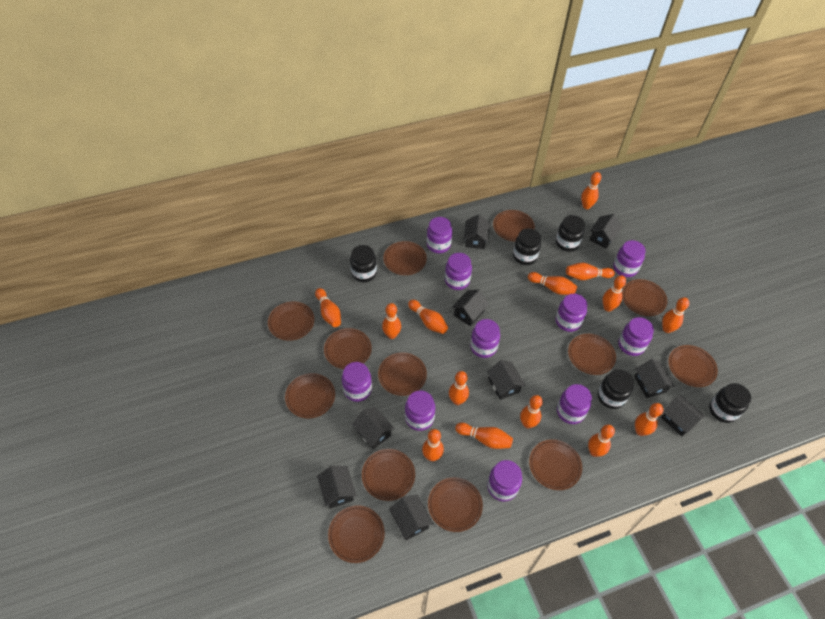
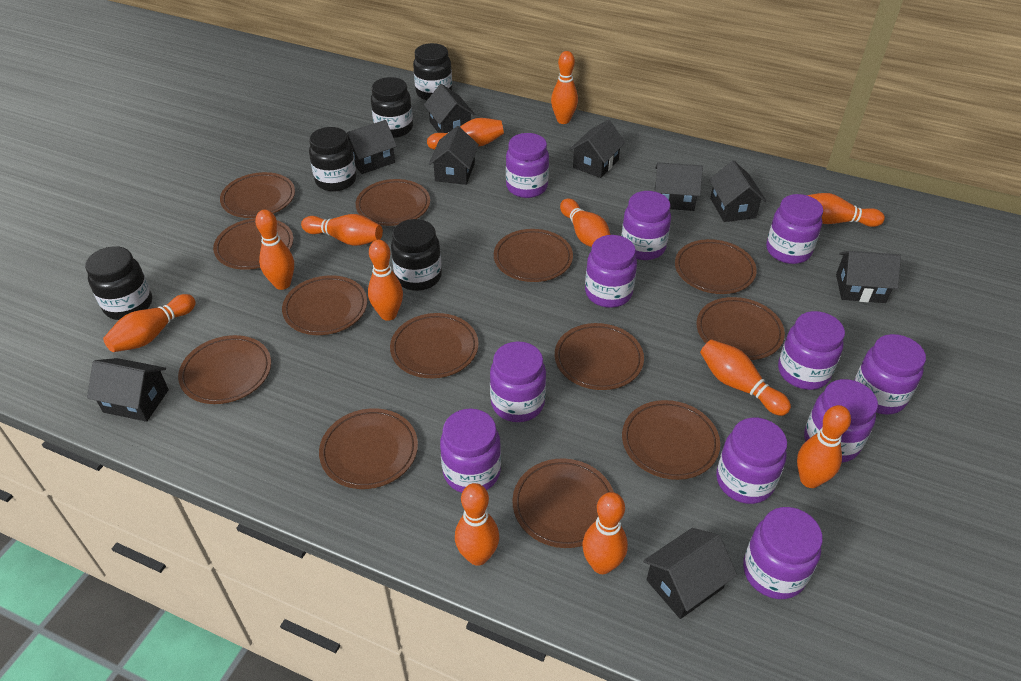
orange bowling pin: [315,288,341,327] [382,303,401,339] [408,300,448,334] [422,429,444,461] [449,371,469,405] [455,423,513,449] [520,395,543,428] [528,272,577,295] [566,263,615,280] [581,172,601,209] [588,424,615,457] [602,275,626,311] [635,403,663,436] [662,297,689,333] = 14 -> [103,294,196,352] [255,210,294,290] [301,214,383,246] [368,240,403,321] [427,118,504,150] [455,483,499,566] [551,51,578,124] [560,199,611,247] [582,492,628,574] [700,339,791,416] [797,405,851,488] [807,193,885,227] = 12
purple jar: [342,362,372,402] [405,391,435,431] [427,217,452,253] [445,253,472,290] [470,319,500,358] [487,460,522,502] [556,294,587,332] [557,384,592,424] [613,240,646,277] [618,317,654,356] = 10 -> [440,409,501,493] [490,341,546,422] [506,133,549,198] [585,235,637,308] [621,191,671,260] [716,418,787,504] [743,507,823,599] [766,194,823,264] [778,311,845,390] [804,379,878,463] [854,334,926,415] = 11

